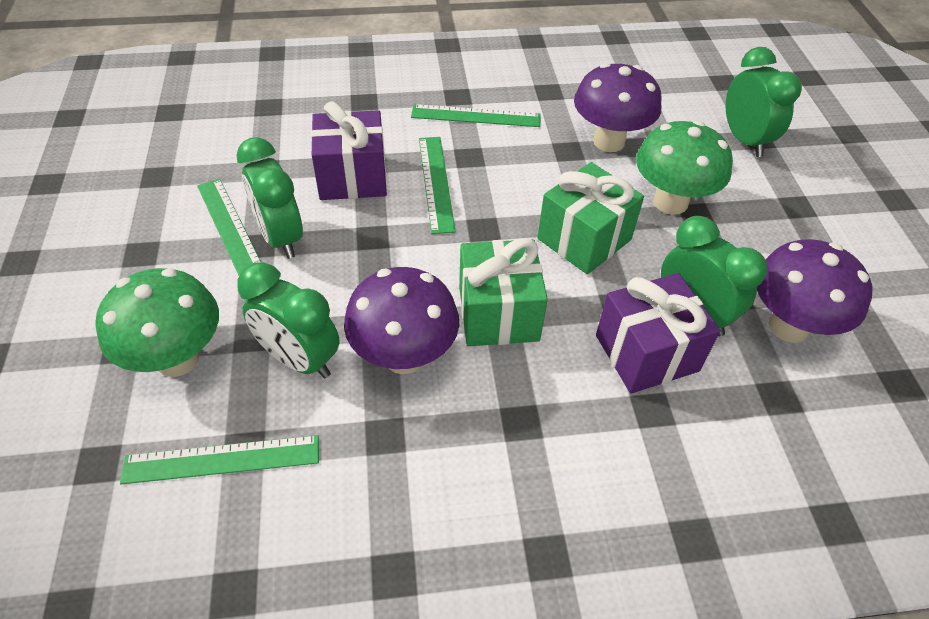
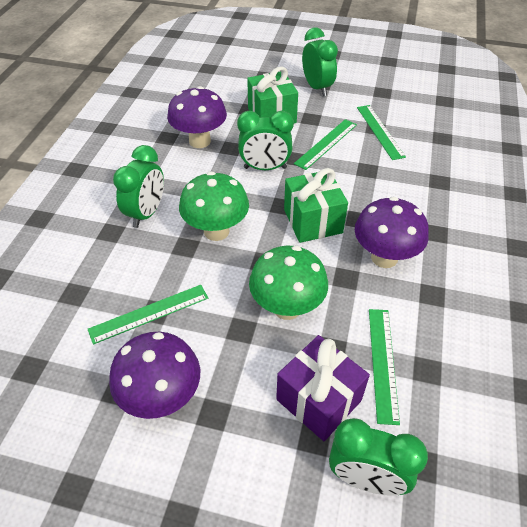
purple gift: [311,101,387,200] [596,273,721,394] = 2 -> [276,335,370,441] = 1

